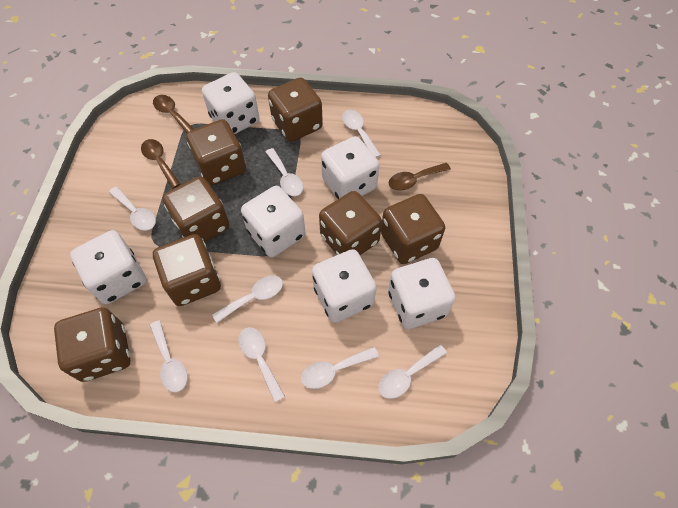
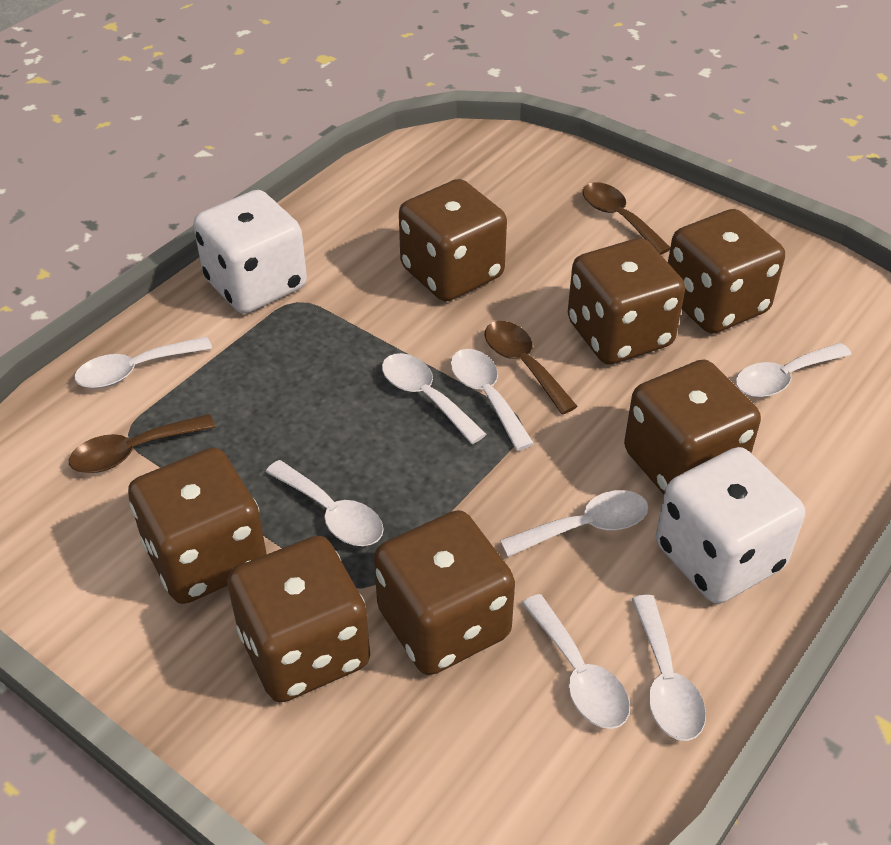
white dice: [70,230,146,304] [202,72,260,134] [241,186,305,257] [312,249,377,323] [321,136,379,199] [388,258,456,329] = 6 -> [193,190,307,314] [656,447,805,604] = 2

